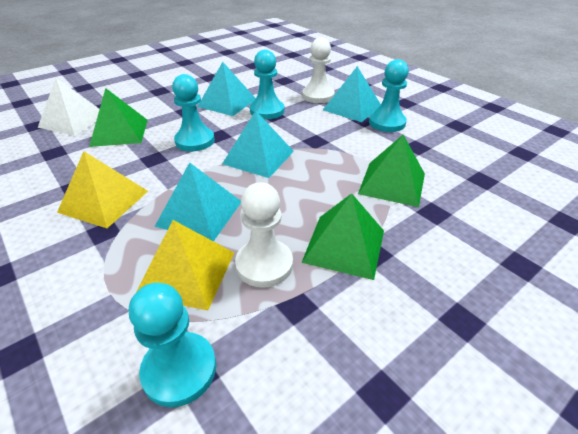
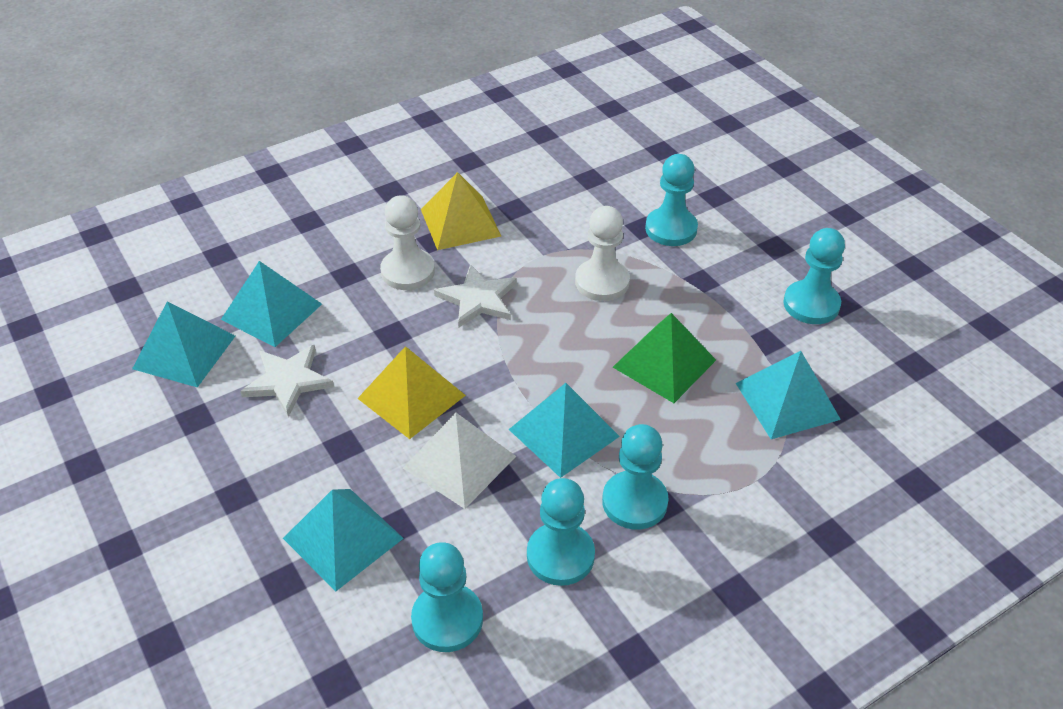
green pyramid: [89,88,148,147] [302,193,384,280] [358,135,425,207] = 3 -> [613,313,716,403] = 1
turquoise pawn: [129,283,216,407] [172,74,215,151] [250,50,284,119] [369,59,409,132] = 4 -> [411,542,483,652] [527,478,595,586] [602,424,669,530] [645,154,698,246] [783,228,845,324] = 5
turquoise pyramid: [155,162,241,241] [197,62,256,116] [222,111,294,178] [323,66,381,122] = 4 -> [132,301,235,388] [221,261,322,347] [283,489,404,591] [509,383,620,478] [736,351,841,439] = 5
white star: none = 0 -> [240,344,334,417] [434,264,517,328] = 2

